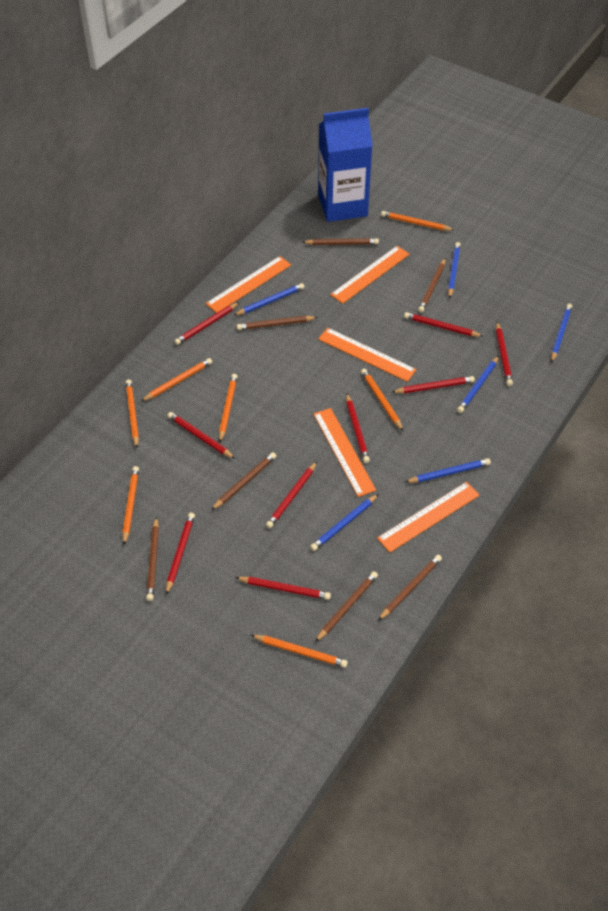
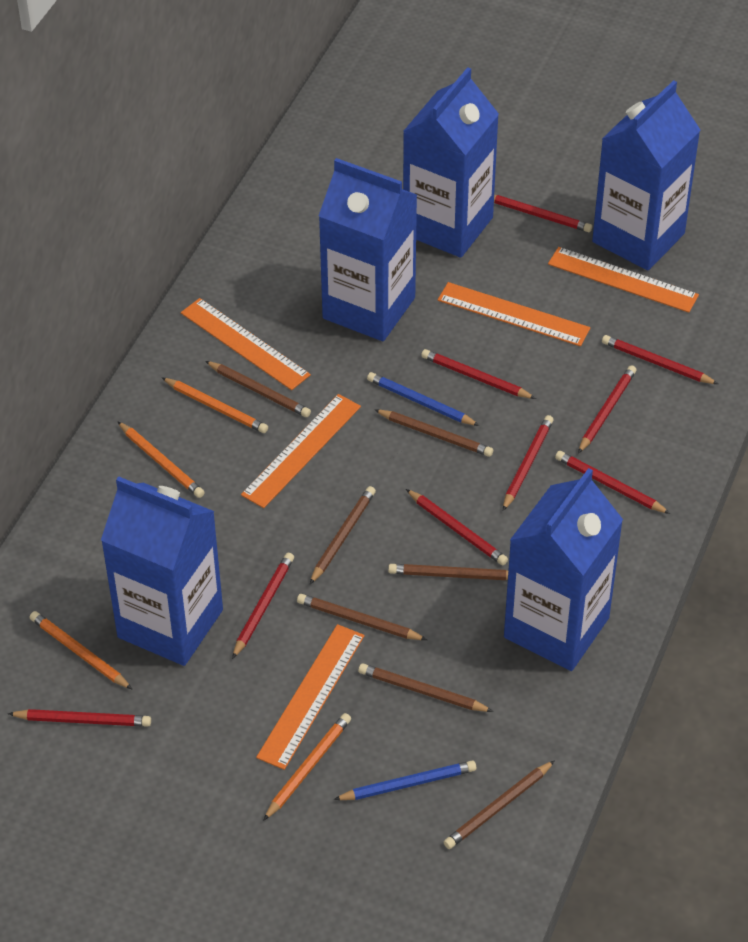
blue carton: [318,108,373,222] = 1 -> [101,476,223,666] [319,158,417,341] [403,67,499,258] [504,468,623,671] [592,80,700,270] = 5
blue pencil: [234,283,304,315] [310,494,378,551] [406,458,491,483] [448,242,461,299] [457,356,499,413] [551,304,572,363] = 6 -> [333,760,476,800] [367,372,480,426] = 2
orange pencil: [122,466,139,545] [125,379,139,448] [141,358,212,401] [219,374,238,442] [251,635,348,668] [361,368,403,431] [381,211,454,231] = 7 -> [30,611,132,689] [117,421,205,498] [161,377,268,433] [263,713,351,821] = 4

